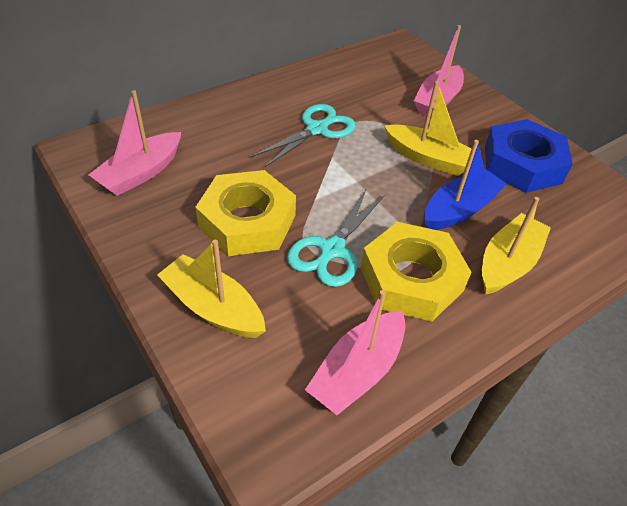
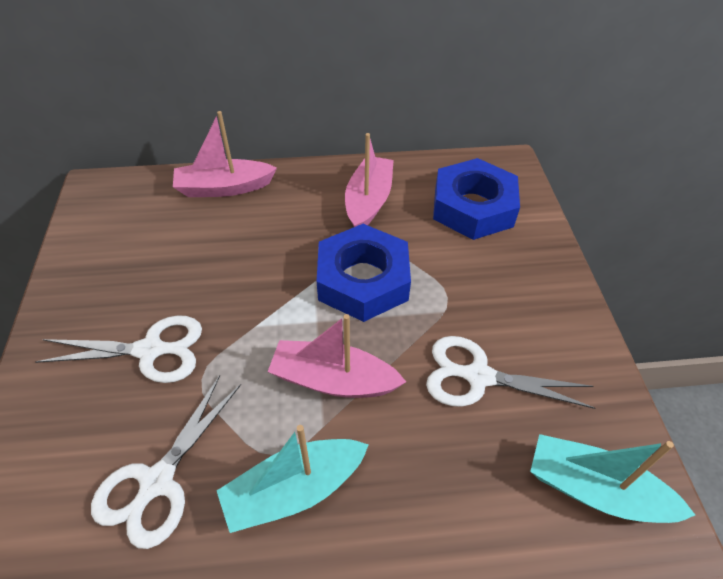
blue boat: [424,140,507,230] = 1 -> none = 0
blue nut: [485,119,573,193] = 1 -> [317,224,411,322] [433,158,520,240] = 2
turquoise boat: none = 0 -> [217,425,369,533] [530,434,695,523] = 2
turquoise scissors: [251,104,356,168] [287,190,385,287] = 2 -> none = 0
white scissors: none = 0 -> [35,315,202,383] [91,375,241,549] [426,336,595,409] = 3
yellow boat: [157,240,266,338] [384,81,471,176] [482,197,551,295] = 3 -> none = 0
yellow nut: [195,170,296,256] [360,222,471,322] = 2 -> none = 0

